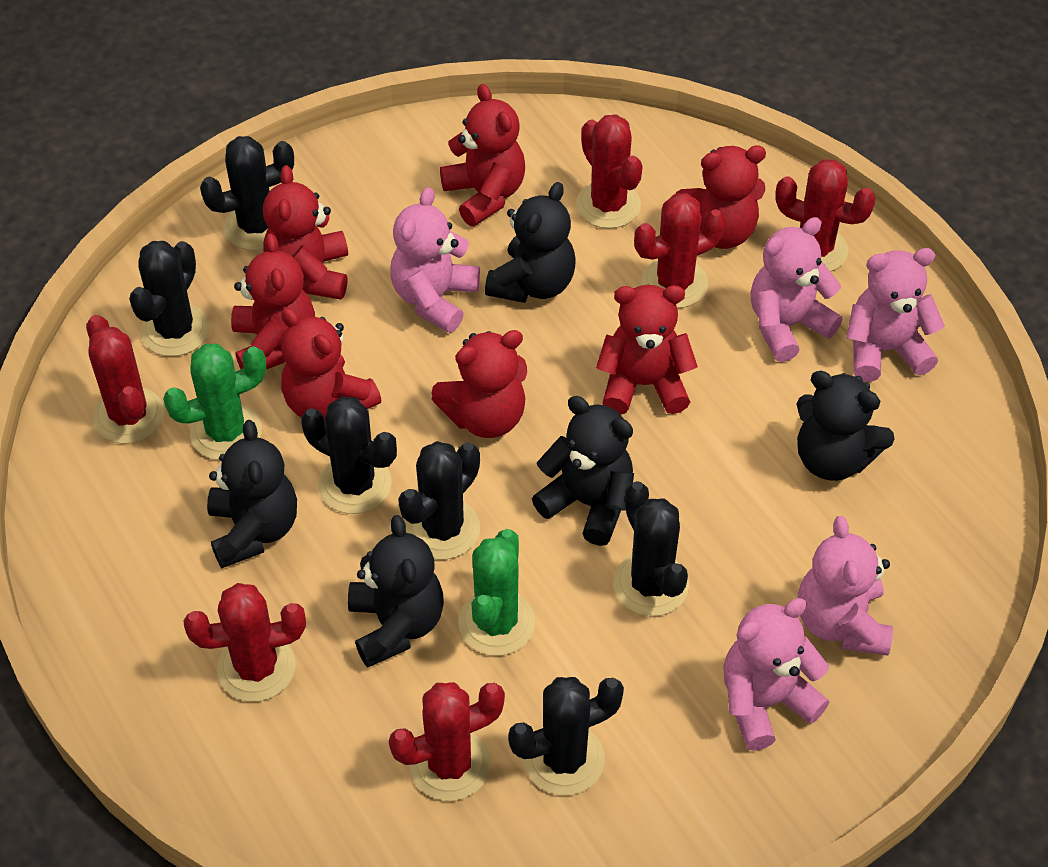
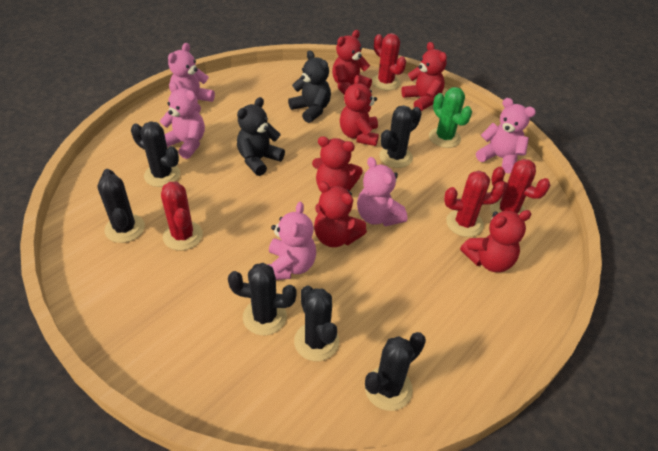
black teddy bear: [207,420,297,568] [348,515,444,667] [485,182,576,303] [532,396,634,546] [797,371,894,481] = 5 -> [237,97,285,176] [288,50,331,123] = 2
green cactus: [163,344,266,460] [458,529,535,656] = 2 -> [429,87,472,148] = 1
red cactus: [86,315,165,444] [183,583,306,702] [389,682,505,801] [576,114,643,229] [634,193,725,308] [775,159,876,272] = 6 -> [161,182,203,251] [372,33,406,91] [444,170,506,237] [490,159,550,215] = 4
red teddy bear: [231,233,315,369] [263,165,348,300] [281,308,381,421] [431,330,527,438] [440,84,525,226] [596,285,698,415] [676,146,766,249] = 7 -> [312,136,363,191] [314,181,367,247] [332,30,372,95] [340,75,379,146] [401,42,447,111] [460,210,531,272] = 6

